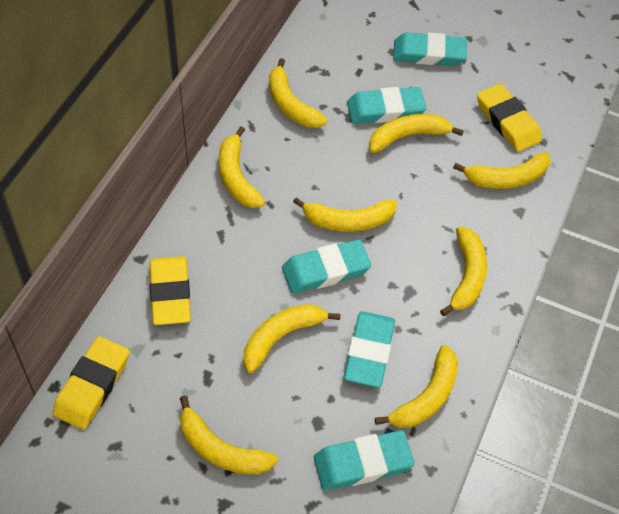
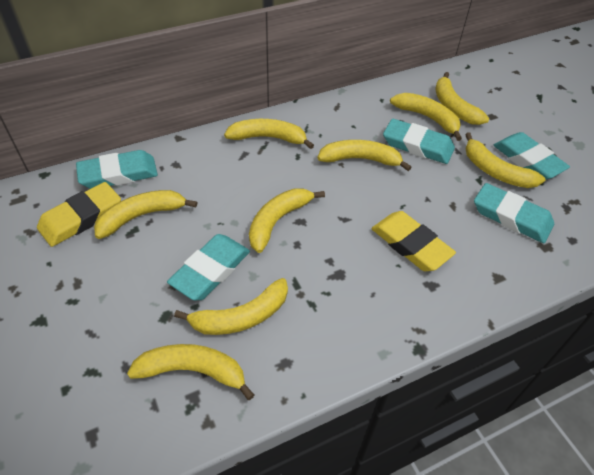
yellow eraser: [53,336,129,430] [150,256,191,325] [477,84,542,152] = 3 -> [37,182,121,247] [371,211,456,271] = 2

